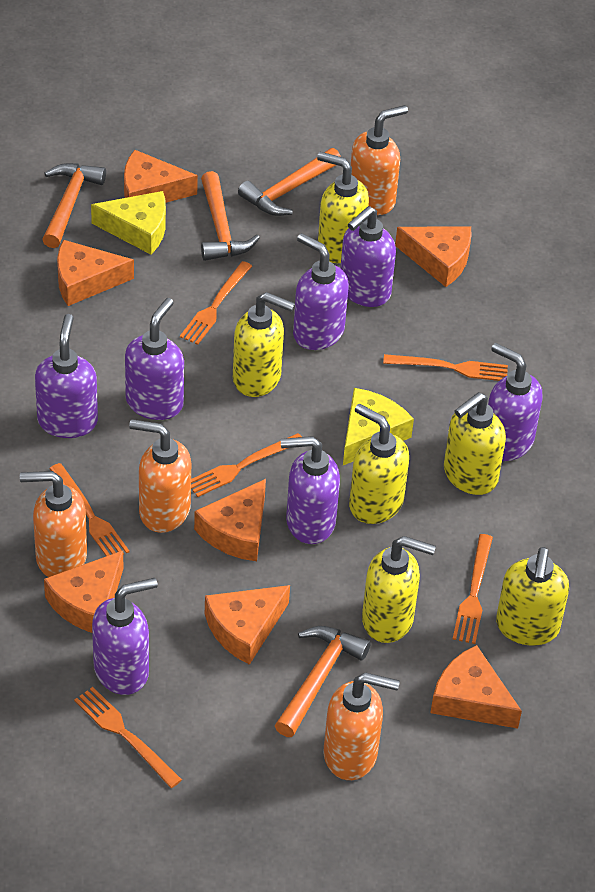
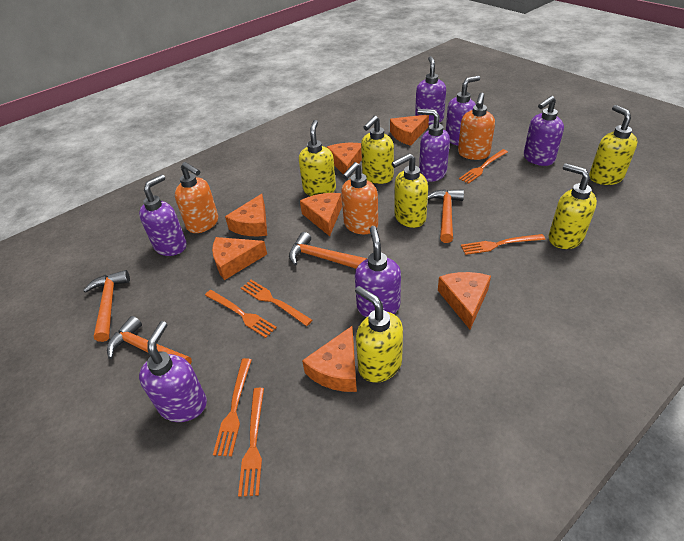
orange soap dispenser: [20,471,87,577] [129,419,191,533] [323,672,400,780] [351,105,408,215] = 4 -> [175,162,218,233] [341,162,378,234] [458,93,495,160] = 3
yellow cheese: [91,191,166,254] [343,388,414,465] = 2 -> none = 0

